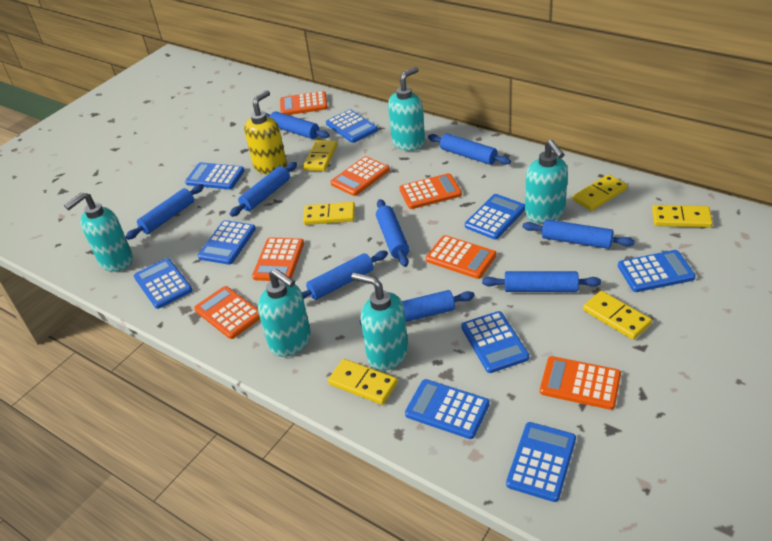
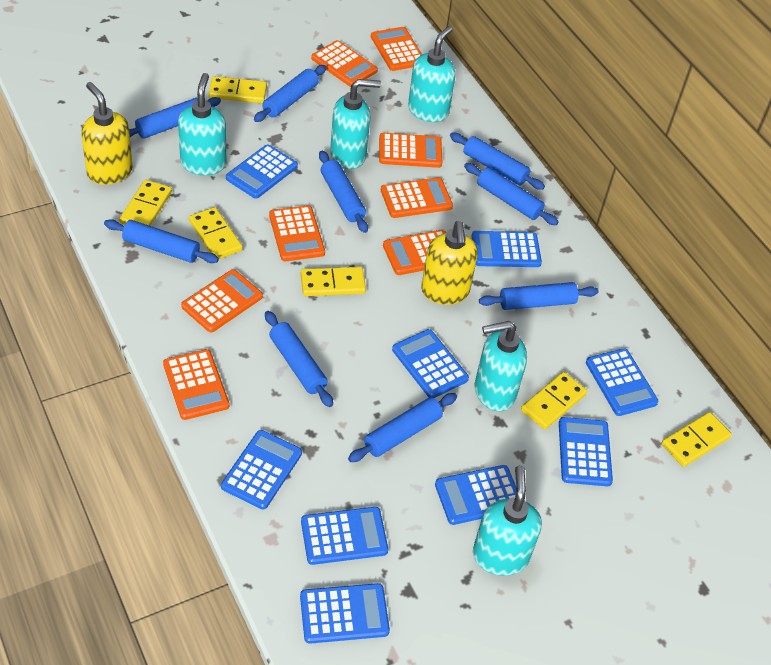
orange calculator: [194,286,260,339] [252,237,304,281] [280,91,328,115] [330,156,390,196] [399,173,462,209] [426,235,497,279] [540,356,621,410] = 7 -> [163,349,229,420] [181,270,263,333] [269,205,325,261] [311,40,378,87] [371,27,422,71] [379,133,442,168] [381,177,453,218] [383,230,446,275] = 8
yellow soap dispenser: [244,90,287,175] = 1 -> [81,82,133,185] [421,221,478,305] = 2

